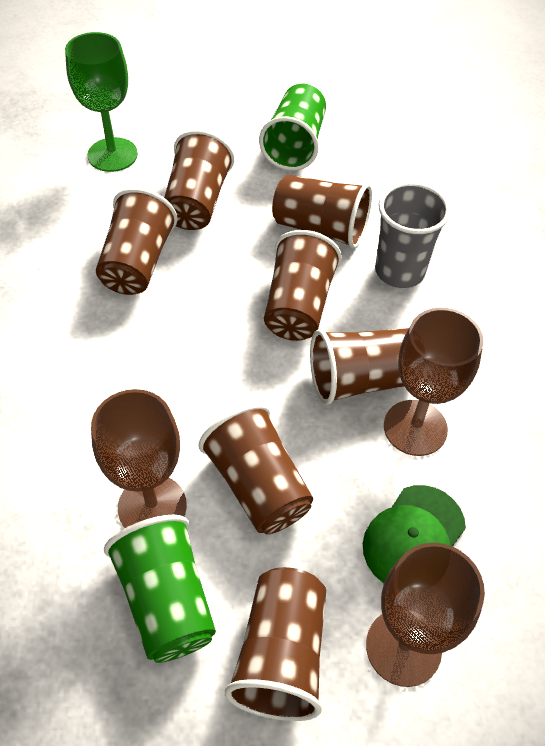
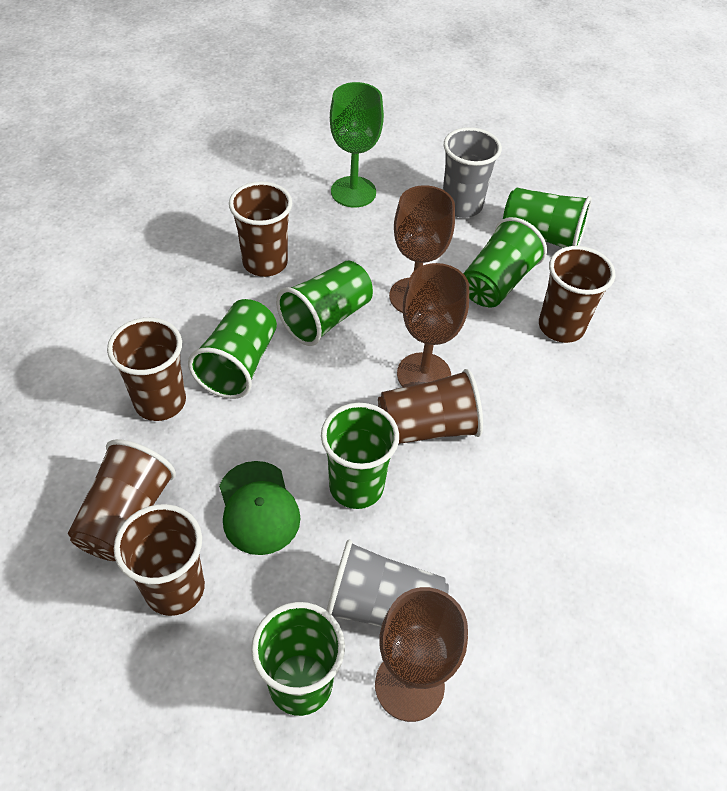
brown cup: [96,188,178,295] [164,130,234,230] [198,404,313,534] [225,567,326,721] [264,230,342,341] [272,175,372,249] [310,328,409,405] = 7 -> [68,439,176,561] [107,317,186,421] [114,504,205,616] [229,181,292,277] [378,369,483,444] [539,246,615,343] = 6
green cup: [104,515,216,663] [259,84,326,171] = 2 -> [188,299,277,399] [251,602,345,716] [276,261,373,346] [321,403,399,509] [463,217,547,307] [503,188,592,248] = 6
grey cup: [375,182,451,288] = 1 -> [326,540,449,627] [443,127,502,218] = 2

